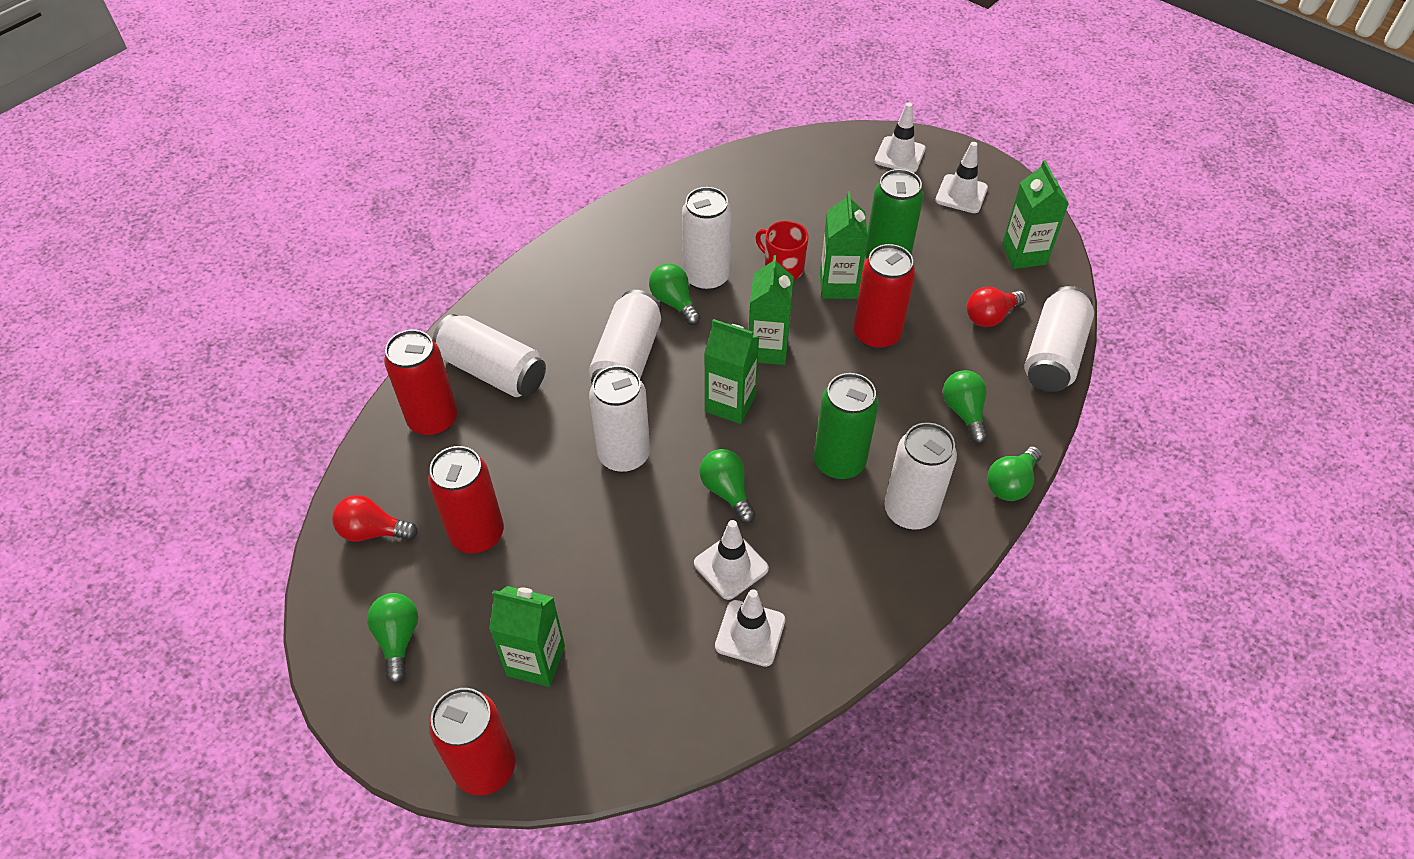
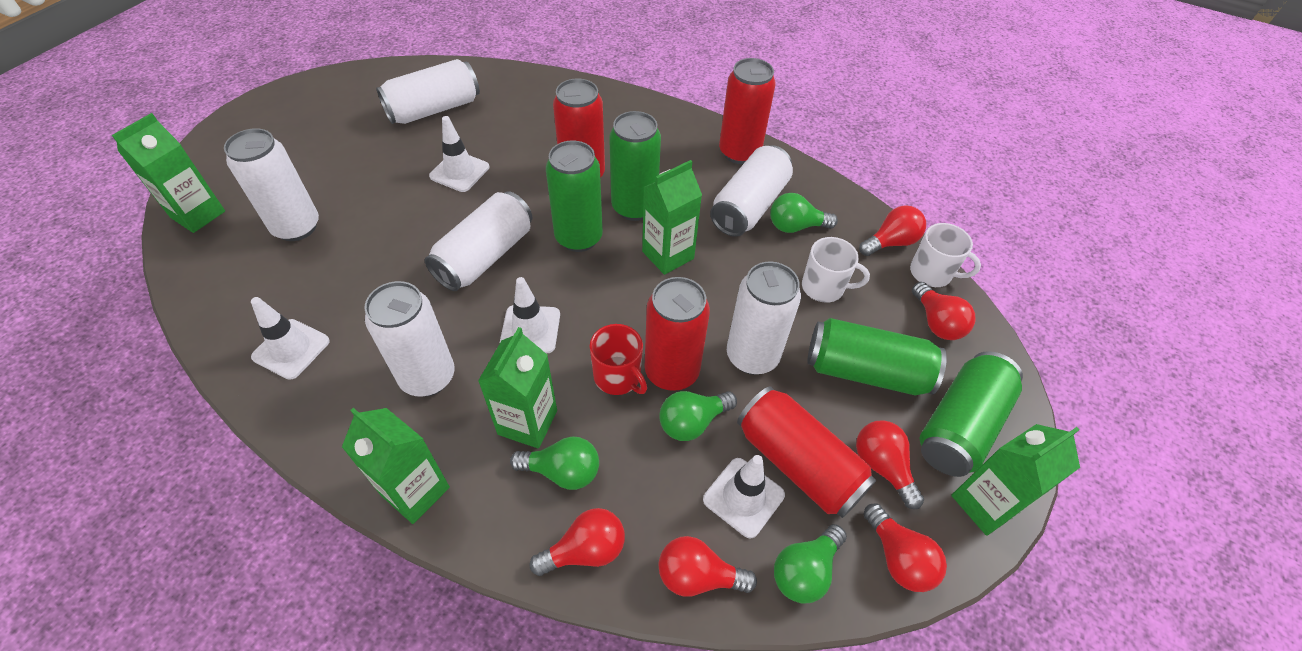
green can: [814,373,879,480] [865,169,924,259] = 2 -> [546,141,603,252] [609,111,661,221] [807,318,947,395] [920,351,1023,477] = 4
green light bulb: [367,593,418,684] [649,263,701,325] [699,449,756,523] [943,370,988,444] [987,446,1042,501] = 5 -> [510,436,599,490] [659,391,737,441] [770,193,838,233] [774,524,847,603] = 4
red light bulb: [332,495,418,541] [967,287,1027,327] = 2 -> [530,508,625,576] [658,536,757,597] [856,420,924,509] [859,206,926,256] [864,504,947,592] [912,282,976,340] = 6
white mug: none = 0 -> [802,237,870,303] [910,223,981,287] = 2

